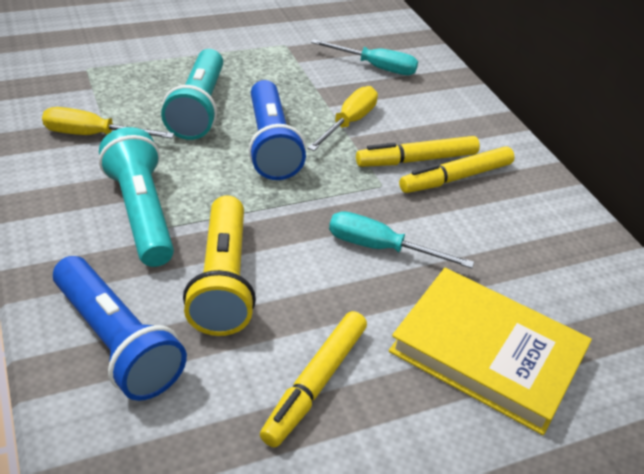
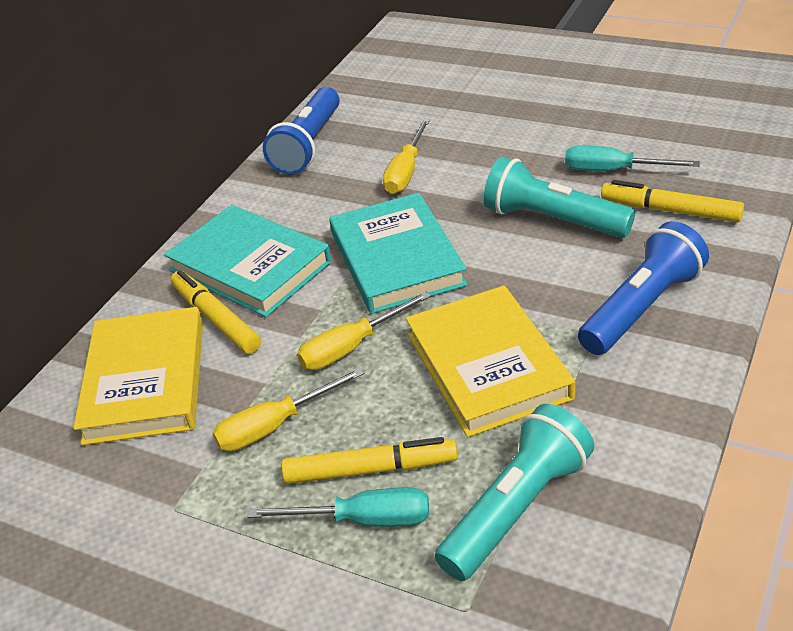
turquoise book: none = 0 -> [164,205,332,317] [329,193,468,314] = 2
yellow book: [389,268,592,435] = 1 -> [73,307,203,445] [406,286,575,437] = 2
yellow flashlight: [183,195,256,336] = 1 -> none = 0
yellow screwdriver: [42,107,174,138] [308,86,378,151] = 2 -> [213,367,364,451] [297,291,431,370] [383,119,430,194] = 3

